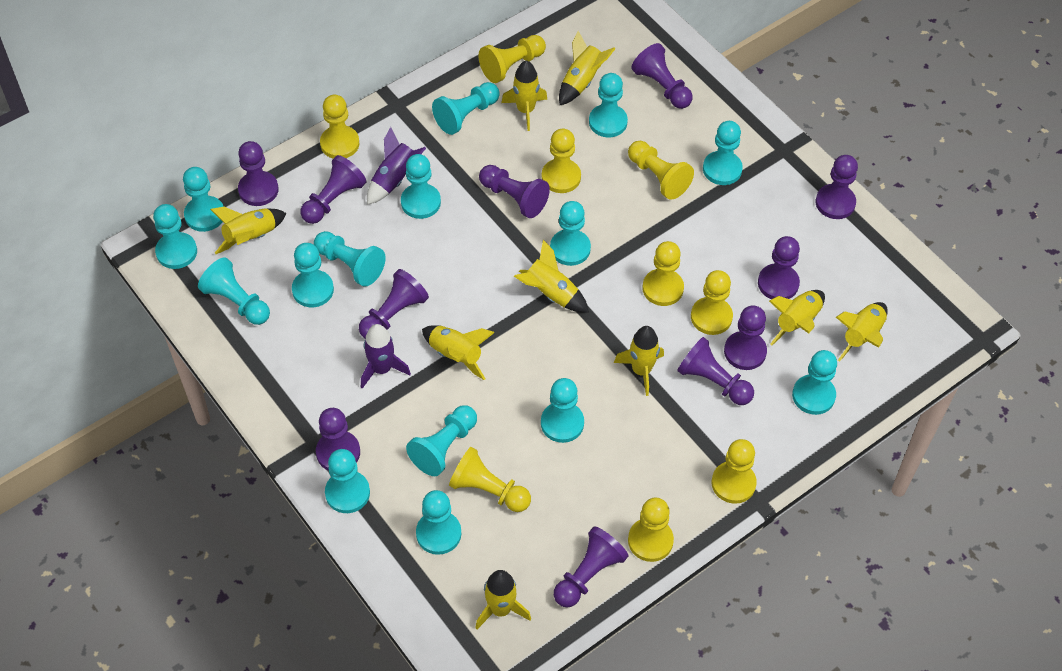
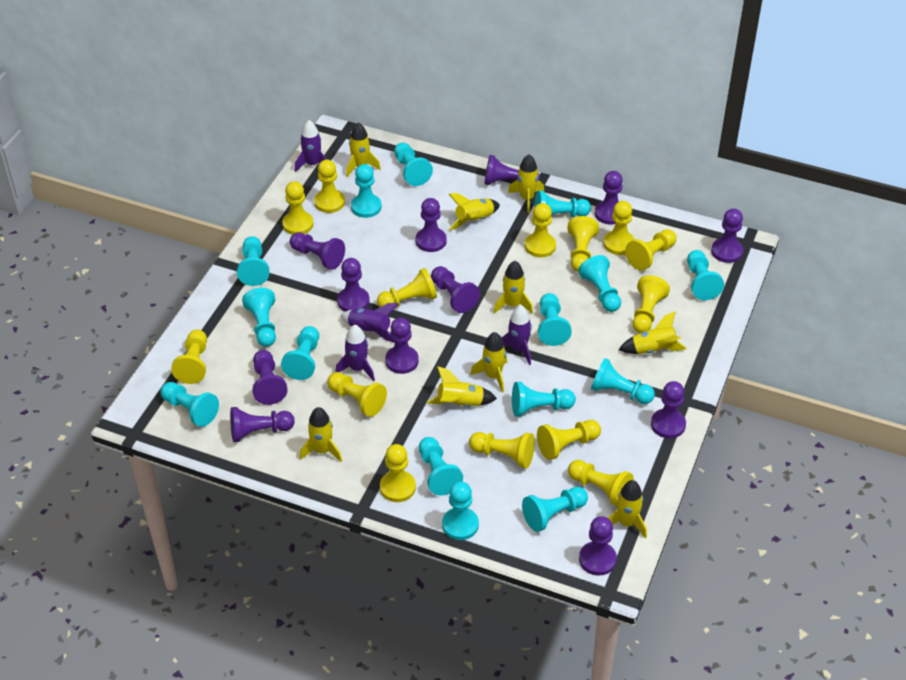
purple pawn: [238,141,279,206] [300,155,366,224] [316,408,360,471] [359,269,429,339] [479,165,550,218] [554,526,628,608] [631,43,693,109] [677,337,754,405] [724,305,767,370] [758,236,800,299] [816,155,858,219] = 11 -> [230,407,295,442] [252,350,288,405] [290,232,345,270] [337,258,370,312] [385,317,419,374] [416,198,447,252] [431,266,480,313] [484,155,540,185] [579,516,617,576] [595,171,623,224] [651,381,686,439] [711,208,743,263] = 12
purple rocket: [361,324,411,389] [367,127,426,205] = 2 -> [295,120,326,172] [335,325,375,381] [341,303,398,343] [502,305,532,365] = 4
yellow pawn: [320,94,359,159] [449,447,531,512] [479,35,546,83] [542,129,581,193] [628,141,694,200] [628,498,674,562] [642,241,684,306] [691,270,733,335] [712,439,757,504] = 9 -> [171,330,207,384] [282,181,313,235] [314,159,345,213] [327,372,387,417] [377,268,437,307] [380,444,416,502] [469,432,535,469] [525,203,556,257] [537,420,601,460] [567,216,599,272] [568,460,634,507] [603,201,635,255] [625,229,677,271] [632,275,670,333] = 14

